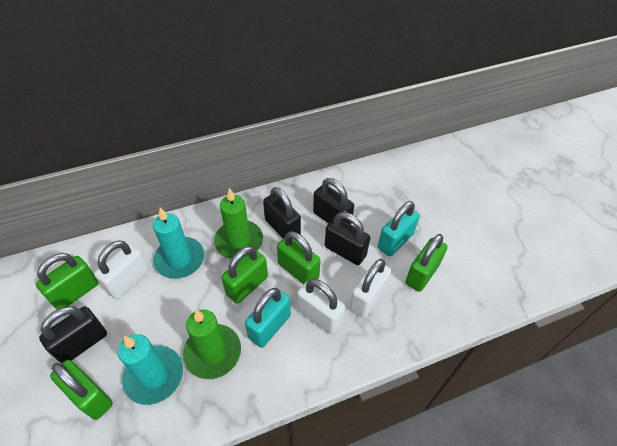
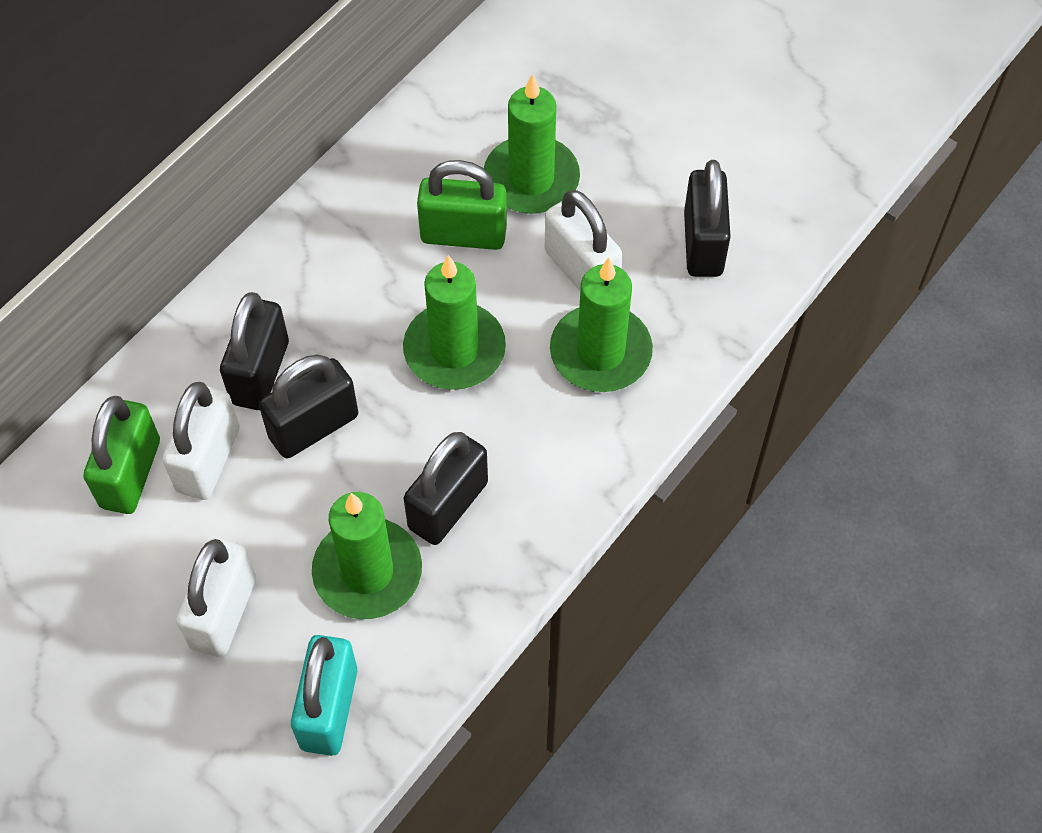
green candle: [183,309,241,379] [214,188,263,259] = 2 -> [312,492,422,619] [403,255,506,390] [484,74,580,214] [550,258,653,392] = 4
green padlock: [36,253,99,310] [50,360,113,420] [221,246,268,304] [277,231,321,284] [405,234,448,292] = 5 -> [83,396,160,514] [417,160,507,250] = 2
turquoise candle: [118,334,183,405] [153,208,204,279] = 2 -> none = 0
turquoise padlock: [245,288,291,348] [378,201,420,256] = 2 -> [291,635,357,756] = 1

